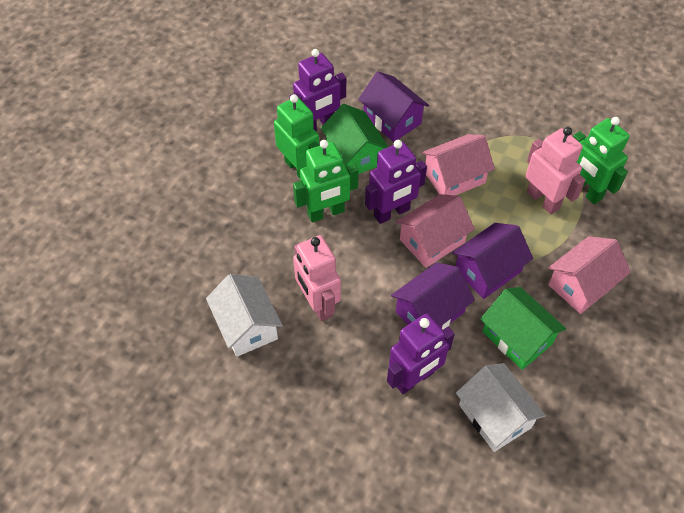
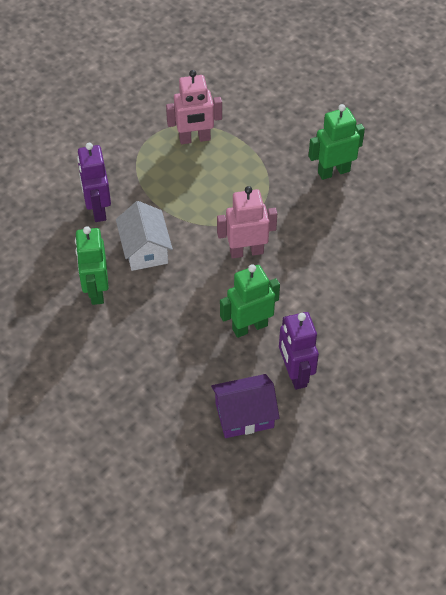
green house: [321,104,388,174] [480,287,566,370] = 2 -> none = 0
pink house: [396,194,475,268] [421,134,495,196] [548,236,631,314] = 3 -> none = 0
purple house: [358,71,429,142] [391,262,475,330] [452,223,533,299] = 3 -> [211,374,280,438] = 1
purple robot: [289,49,346,131] [365,140,427,224] [387,313,455,394] = 3 -> [77,143,111,222] [279,312,319,390] = 2
white house: [206,274,283,357] [456,363,546,452] = 2 -> [116,201,173,271] = 1

